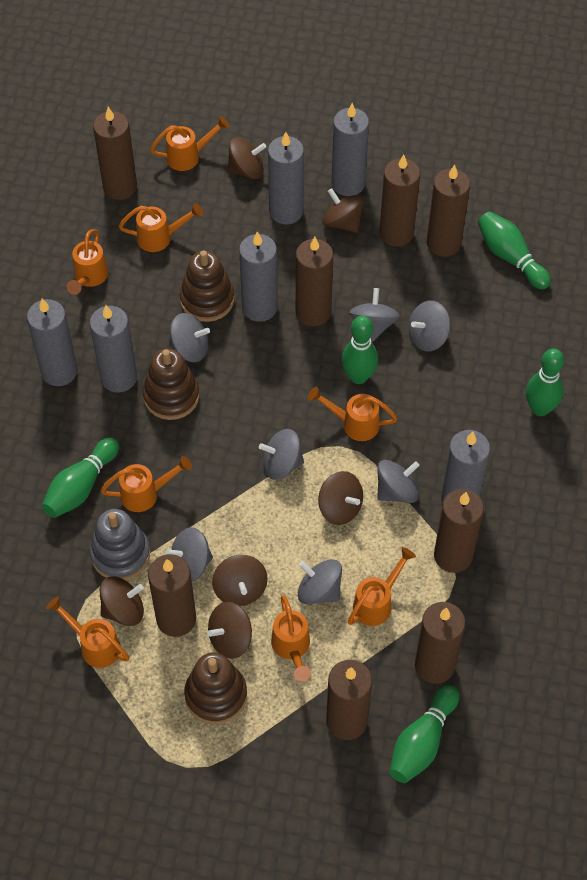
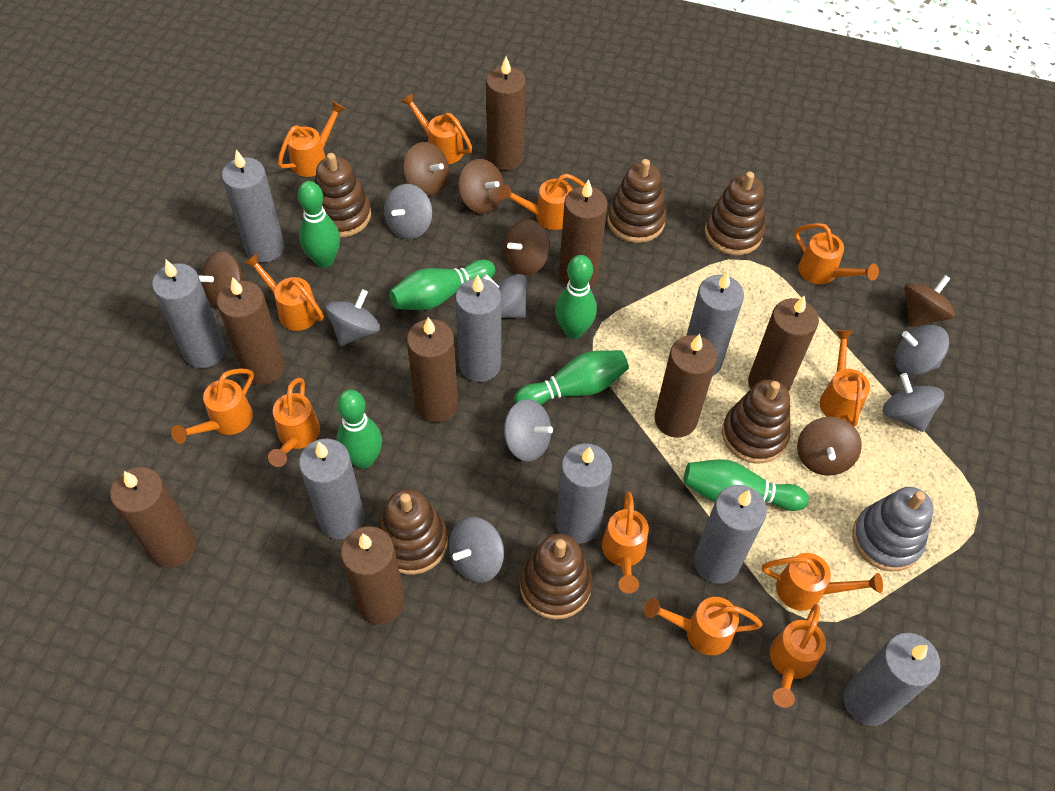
brown stacking toy: [143,348,199,420] [180,250,234,322] [184,652,247,725] = 3 -> [315,153,371,238] [378,489,448,575] [520,534,592,619] [607,159,666,243] [705,172,765,255] [722,380,790,464] = 6
green bowling pin: [42,438,119,518] [341,316,378,384] [390,685,459,783] [478,211,551,290] [526,348,564,416] = 5 -> [298,181,340,268] [336,390,382,469] [389,259,495,310] [514,350,629,405] [555,255,597,339] [684,459,809,511] = 6
grey candle: [27,299,78,386] [90,305,137,392] [239,231,278,322] [268,132,304,225] [331,103,369,196] [441,430,490,503] = 6 -> [152,260,226,368] [222,150,285,263] [299,439,365,540] [455,275,501,382] [555,443,612,544] [686,271,744,376] [694,485,767,584] [843,633,940,726] = 8
orange watering can: [46,596,129,668] [67,229,108,295] [100,456,192,512] [119,203,203,252] [150,116,230,171] [271,595,311,681] [308,387,398,441] [348,547,416,626] = 8 -> [171,368,254,444] [244,253,324,331] [268,378,320,467] [278,101,346,177] [401,92,472,164] [499,173,585,230] [602,492,649,594] [644,597,763,655] [762,553,883,611] [770,604,826,708] [794,223,879,284] [819,330,870,427] = 12

